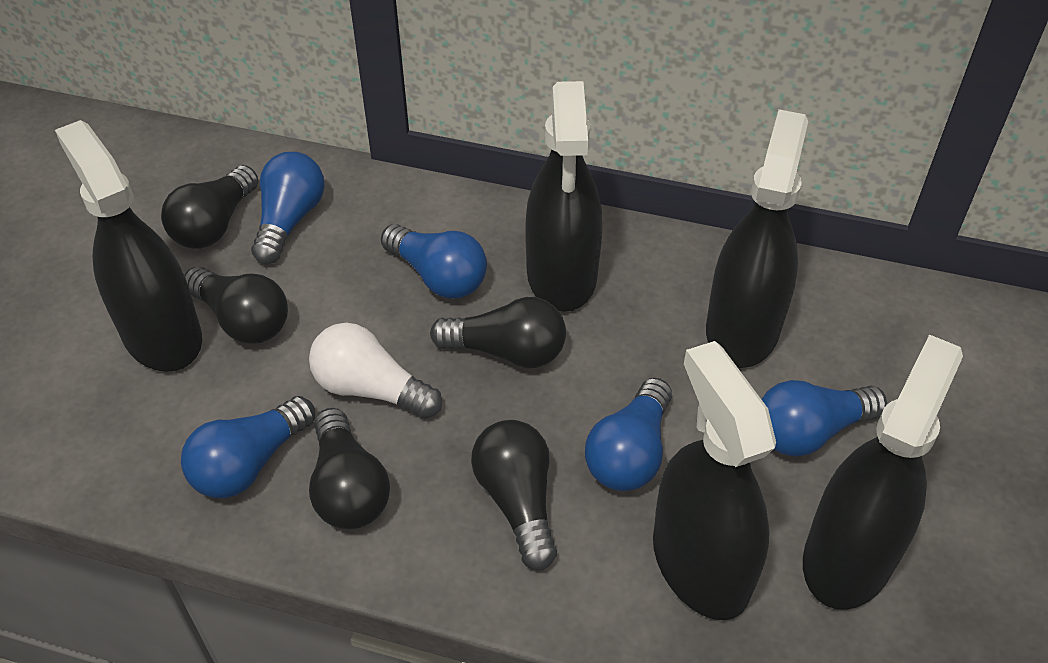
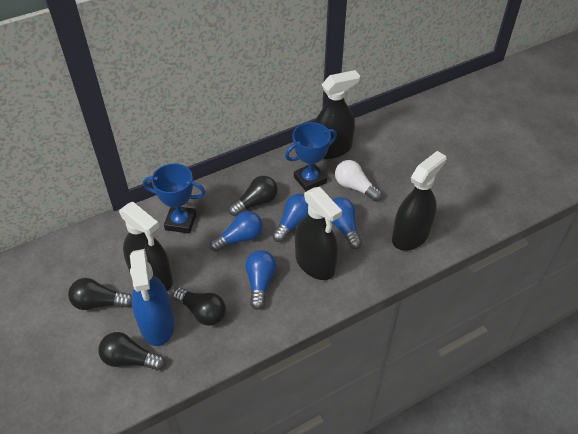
black light bulb: [161,165,258,249] [184,267,288,344] [309,408,390,529] [430,297,566,368] [471,420,557,570] = 5 -> [68,278,132,310] [99,332,165,370] [173,287,226,326] [229,176,277,217] = 4
black spray bottle: [55,120,202,372] [525,81,602,312] [653,341,776,620] [706,109,808,368] [803,334,963,610] = 5 -> [119,202,173,291] [295,187,342,280] [315,70,360,159] [392,151,446,251] = 4
blue light bulb: [181,396,315,498] [251,152,324,264] [381,224,487,299] [585,378,672,491] [761,380,887,457] = 5 -> [209,211,263,252] [245,250,276,310] [272,194,308,242] [332,197,362,249] = 4
blue spray bottle: none = 0 -> [130,249,175,346] = 1
blue trophy: none = 0 -> [143,163,205,233] [285,122,337,191] = 2

